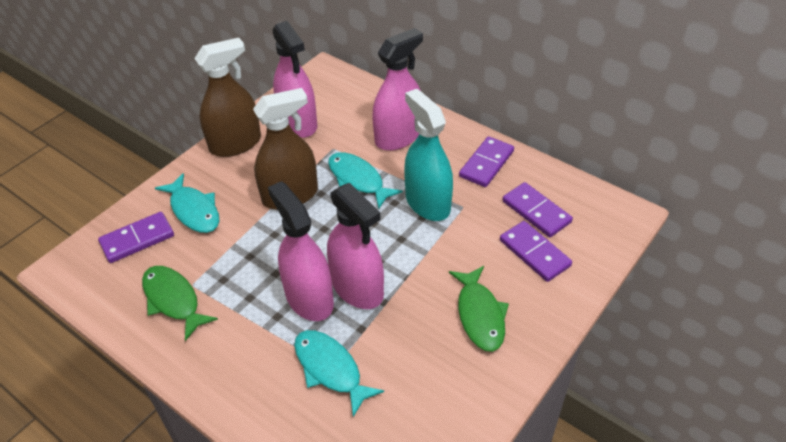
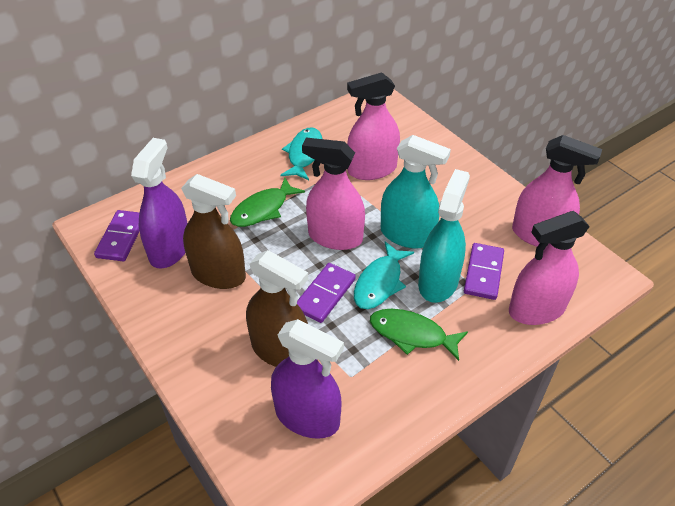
purple domino: [98,212,174,263] [459,136,514,187] [500,221,572,282] [503,182,573,237] = 4 -> [94,210,140,261] [297,263,356,323] [464,243,504,300] = 3
purple spray bottle: none = 0 -> [131,138,188,268] [271,319,344,439] = 2
turquoise fish: [155,173,219,233] [294,330,384,417] [328,152,403,209] = 3 -> [281,127,322,180] [354,241,414,309] = 2
turquoise spray bottle: [404,89,453,221] = 1 -> [381,135,451,249] [418,169,470,303] = 2

